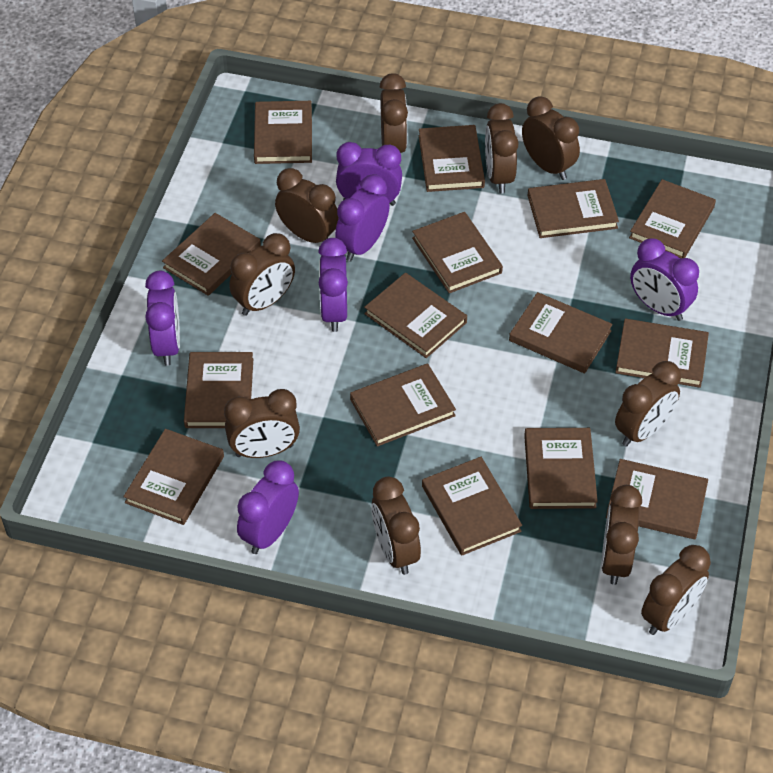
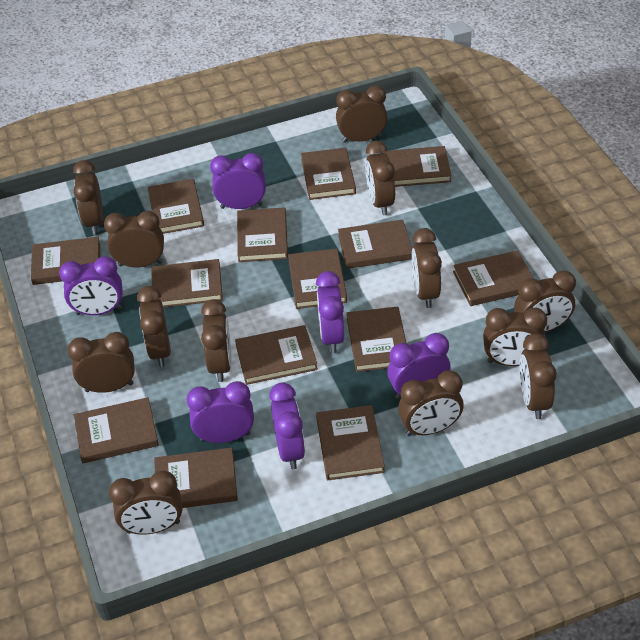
brown book: [123,429,224,525] [162,213,261,296] [184,352,253,428] [254,101,312,164] [350,363,456,447] [364,273,467,358] [412,212,503,293] [419,125,485,192] [422,457,522,555] [509,292,613,373] [524,428,598,509] [527,179,619,238] [606,459,708,539] [615,319,709,388] [629,179,716,258] = 15 -> [31,237,100,285] [74,397,159,463] [148,179,204,234] [151,259,223,308] [154,447,238,508] [235,325,318,385] [237,207,288,262] [288,248,347,309] [301,148,356,200] [316,405,385,480] [338,220,412,269] [347,307,407,372] [383,146,452,187] [453,250,534,306] = 14
brown clock: [224,389,300,458] [229,233,295,316] [275,168,339,243] [371,477,421,575] [380,73,408,153] [485,103,519,194] [522,96,580,180] [601,485,642,585] [615,361,681,447] [641,545,711,635] = 10 -> [68,332,135,393] [73,160,103,235] [104,211,164,267] [109,471,182,535] [137,286,171,367] [201,299,231,382] [336,85,388,143] [365,141,395,215] [398,370,464,436] [412,228,442,308] [483,308,547,366] [514,270,576,332] [520,333,557,419] = 13

